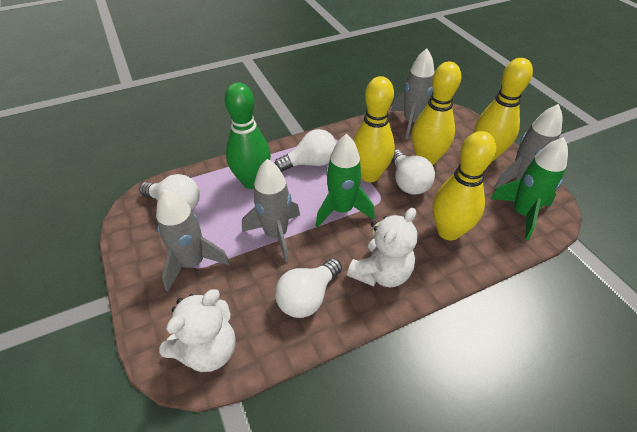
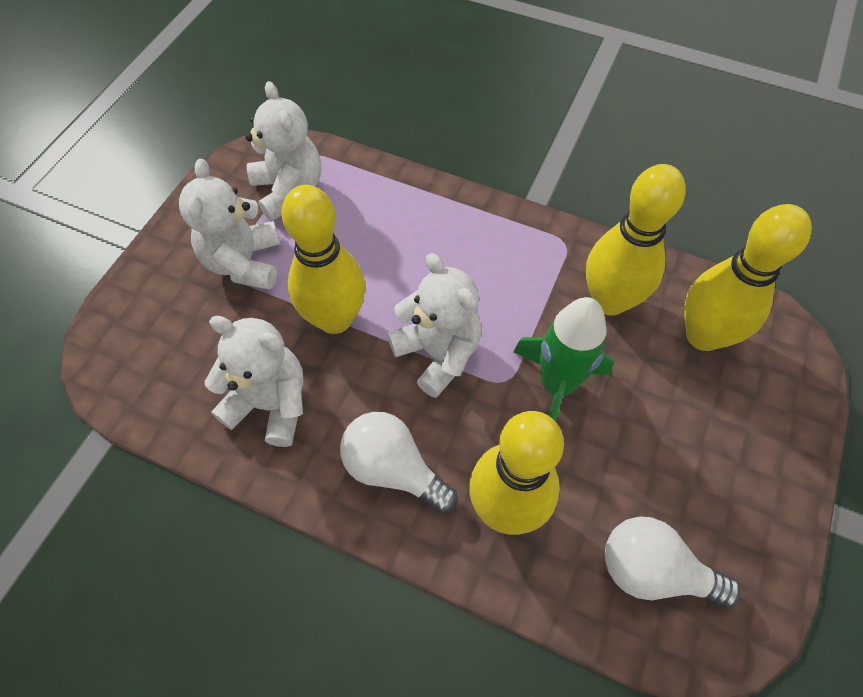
green bowling pin: [225,82,271,189] = 1 -> none = 0
green rocket: [316,134,375,228] [491,137,568,240] = 2 -> [513,297,614,422] = 1
grey rocket: [156,189,230,291] [242,159,300,262] [391,48,434,139] [494,104,562,189] = 4 -> none = 0
white light bulb: [139,174,200,210] [275,129,336,172] [275,258,342,318] [392,150,435,195] = 4 -> [340,412,457,513] [605,517,741,608] = 2
white teddy bear: [159,289,236,372] [347,208,418,287] = 2 -> [179,159,280,290] [205,316,304,447] [245,81,321,221] [387,253,481,398] = 4

